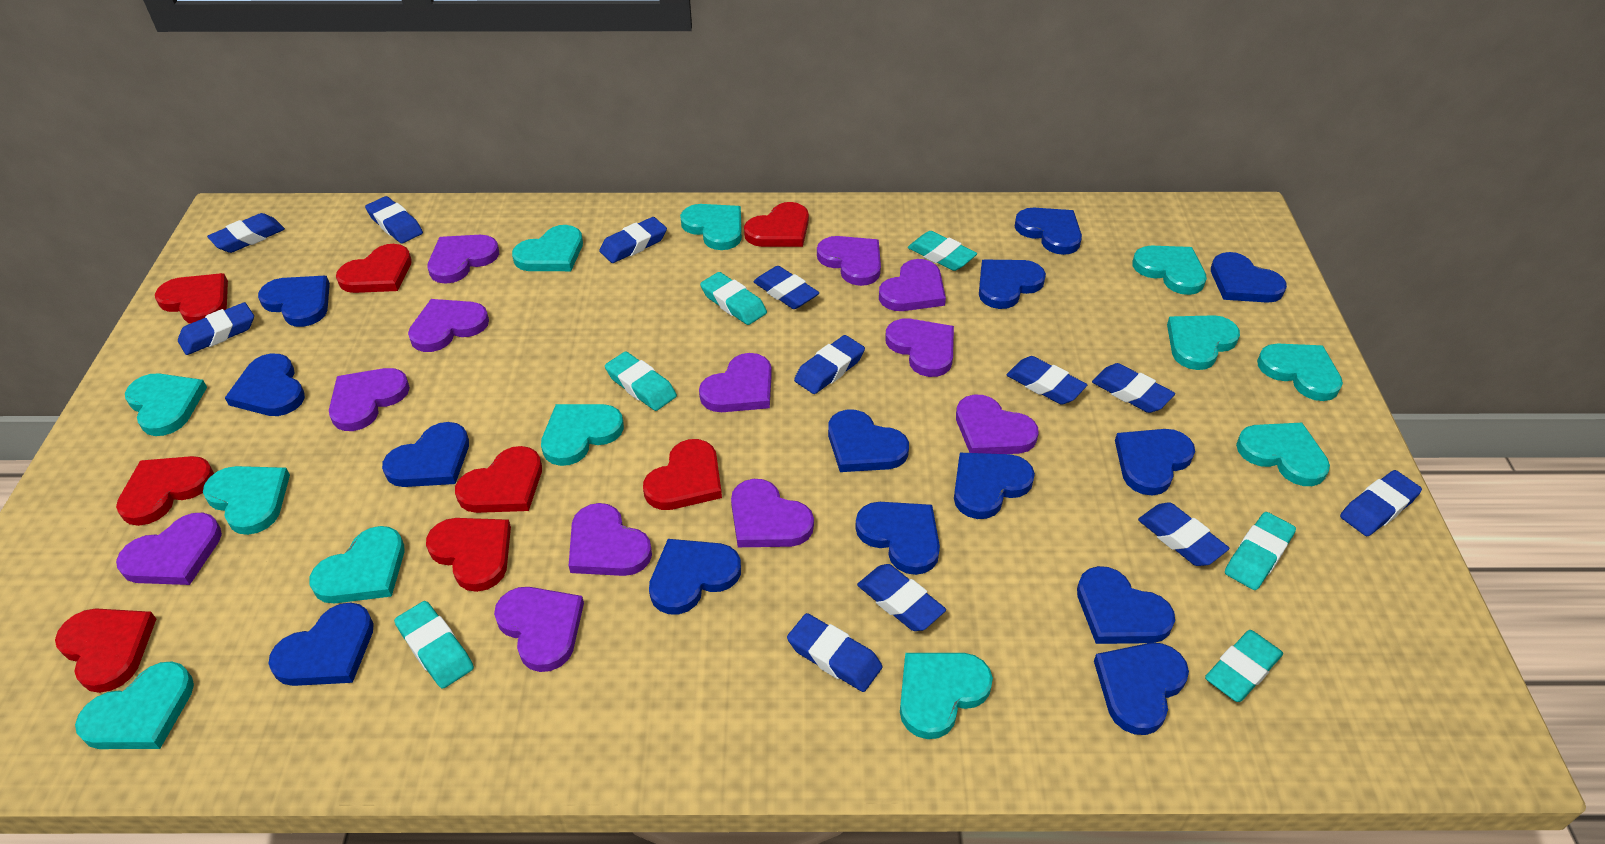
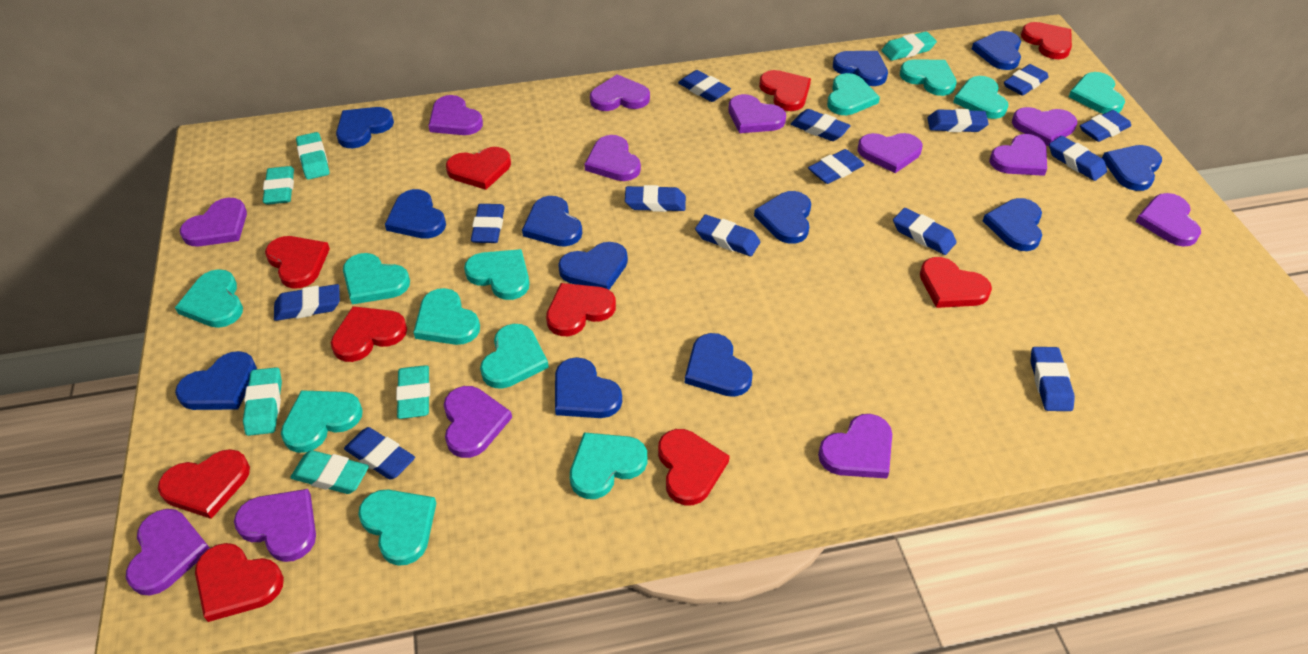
blue eraser: [178,302,254,355] [207,213,285,253] [365,196,423,244] [599,217,667,263] [753,266,819,309] [787,613,883,692] [794,335,865,394] [857,564,946,631] [1007,356,1087,405] [1092,363,1175,413] [1138,502,1229,566] [1340,470,1422,536] = 12 -> [274,284,340,321] [344,427,415,480] [471,204,505,243] [625,185,686,212] [678,70,731,102] [695,215,760,256] [791,109,851,141] [808,149,864,184] [893,208,957,255] [927,109,989,132] [1004,64,1049,96] [1031,347,1075,411] [1049,136,1107,181] [1080,110,1131,142] = 14
blue heart: [225,354,305,416] [258,276,330,327] [268,602,374,686] [382,422,469,487] [649,539,741,614] [828,410,909,472] [855,502,940,575] [954,453,1035,519] [979,260,1046,309] [1014,208,1082,255] [1077,566,1175,644] [1094,643,1189,735] [1115,429,1195,496] [1211,252,1287,303] = 14 -> [175,351,257,410] [336,107,394,148] [385,189,446,239] [522,196,582,247] [555,357,622,418] [558,242,628,290] [685,333,753,397] [754,191,811,244] [833,51,888,86] [972,31,1021,70] [983,198,1042,251] [1102,145,1162,191] = 12
purple heart: [116,513,222,585] [329,368,410,431] [408,299,489,352] [428,235,499,284] [494,587,584,672] [569,503,652,576] [699,353,772,412] [731,479,814,547] [817,236,881,286] [879,259,946,311] [885,319,954,377] [956,395,1039,454] = 12 -> [126,509,209,596] [180,198,247,247] [234,489,316,562] [428,95,483,135] [444,386,512,458] [584,135,641,181] [590,75,650,111] [728,94,786,133] [818,414,892,479] [858,133,922,173] [989,134,1047,176] [1012,107,1077,146] [1135,193,1201,247] = 13
red heart: [55,608,156,693] [116,456,214,526] [155,273,228,324] [336,244,412,293] [426,518,511,592] [455,446,542,513] [643,439,722,510] [744,202,809,247] = 8 -> [158,449,250,519] [195,543,284,622] [265,236,330,289] [331,306,407,362] [446,147,511,190] [546,283,616,336] [658,429,730,505] [759,70,811,111] [920,257,992,308] [1021,22,1072,59] = 10

